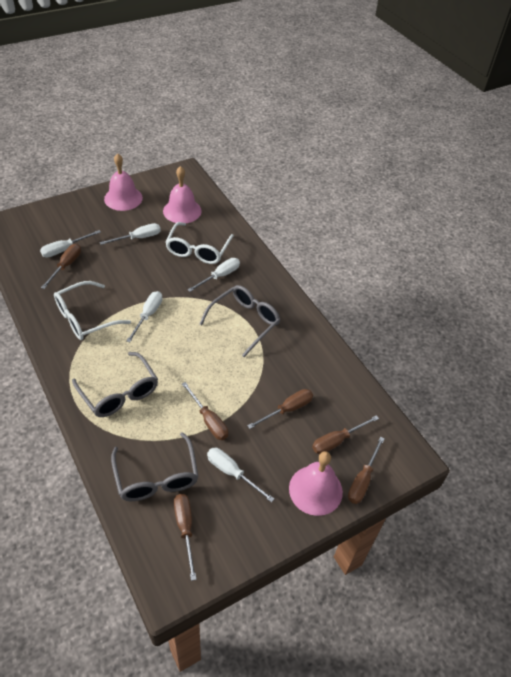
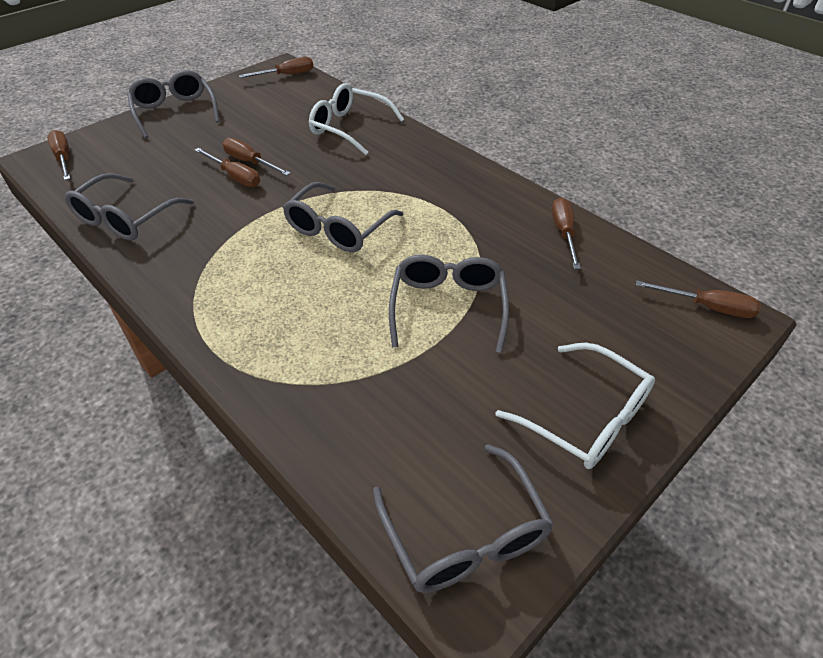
grey glasses: [72,352,158,417] [111,432,198,501] [199,285,280,357] = 3 -> [65,173,193,240] [127,70,220,138] [283,182,403,252] [373,444,554,593] [389,255,509,353] = 5
pink bell: [104,153,143,211] [163,166,202,223] [289,451,343,516] = 3 -> none = 0
white screwdriver: [40,230,101,258] [100,223,161,245] [126,291,163,342] [188,258,240,292] [207,448,274,503] = 5 -> none = 0

